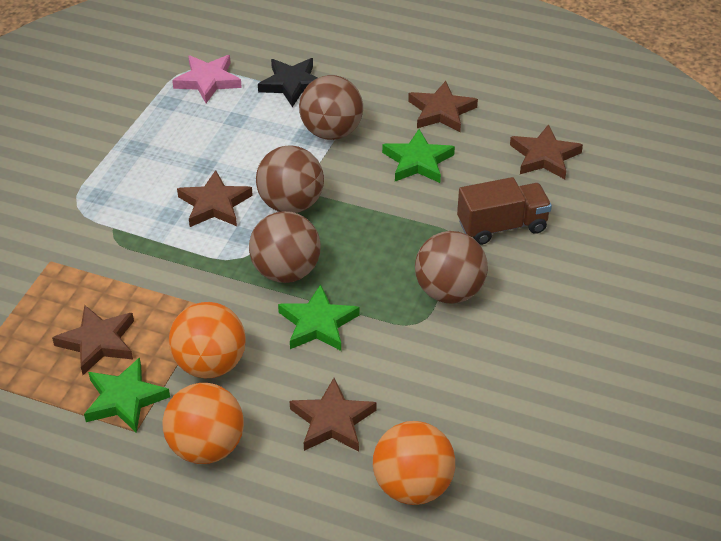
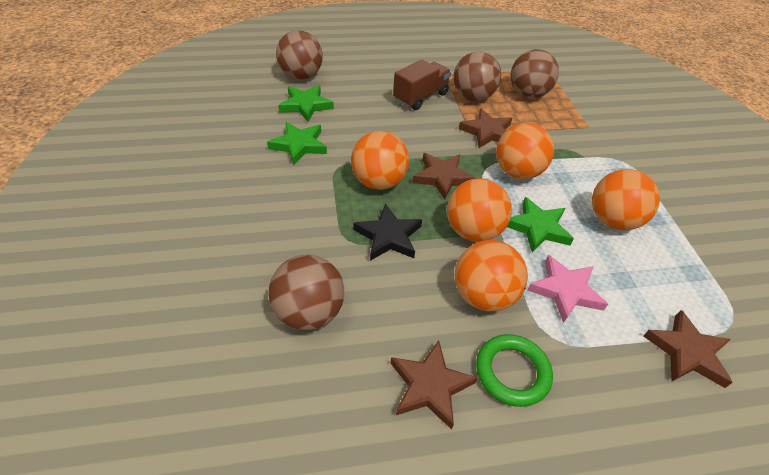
brown star: [52,305,134,375] [177,170,253,227] [290,378,377,452] [408,81,478,132] [510,124,583,179] = 5 -> [390,340,477,429] [412,153,476,200] [459,109,512,148] [644,310,733,388] = 4
green ring: none = 0 -> [476,334,553,407] = 1
orange ball: [162,383,244,464] [169,302,246,378] [373,421,455,505] = 3 -> [351,131,409,190] [447,178,512,242] [455,240,528,311] [496,123,554,179] [592,169,660,230] = 5

